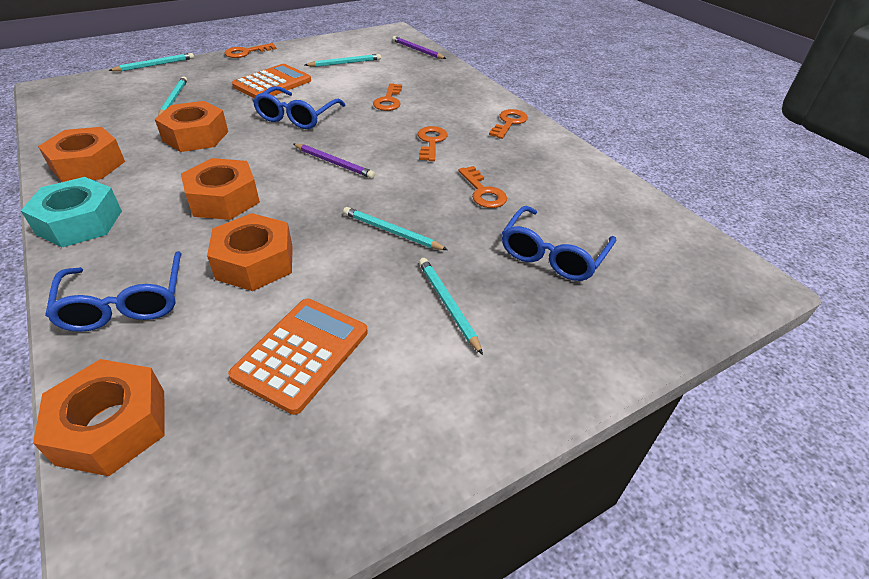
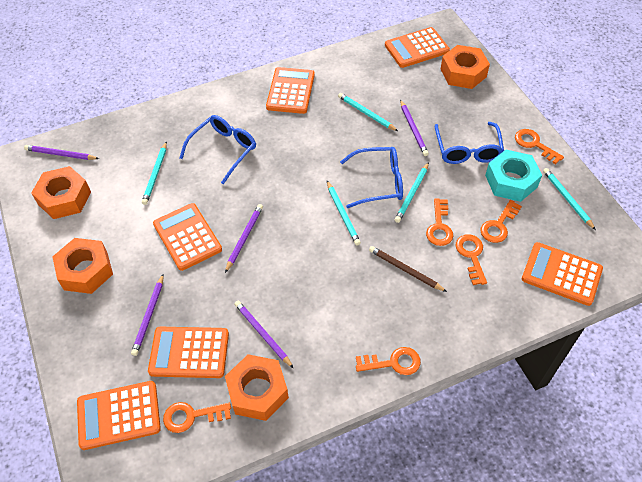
brown pencil: none = 0 -> [369,246,447,292] = 1
orange calculator: [228,299,368,415] [232,64,311,99] = 2 -> [77,381,161,450] [148,327,229,378] [153,203,222,271] [266,67,315,114] [385,27,450,68] [522,242,603,306] = 6
orange key: [224,43,277,58] [373,83,402,111] [418,126,447,161] [458,166,507,208] [489,109,528,139] = 5 -> [163,402,231,433] [356,347,421,375] [426,198,453,246] [456,234,487,285] [480,200,522,243] [515,129,564,164] = 6
orange nut: [33,359,165,476] [38,127,125,182] [155,101,228,152] [181,158,260,220] [207,213,293,291] = 5 -> [31,166,91,219] [52,238,113,294] [225,354,289,421] [440,45,490,89] = 4
purple pencil: [293,144,375,179] [392,36,446,59] = 2 -> [24,145,99,160] [131,274,164,356] [225,204,263,273] [234,300,293,368] [400,100,429,156] = 5

